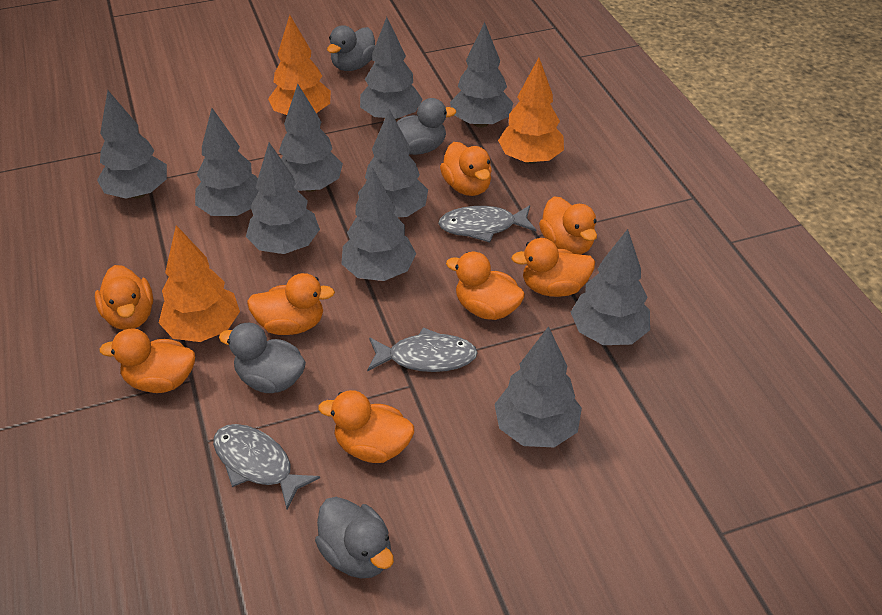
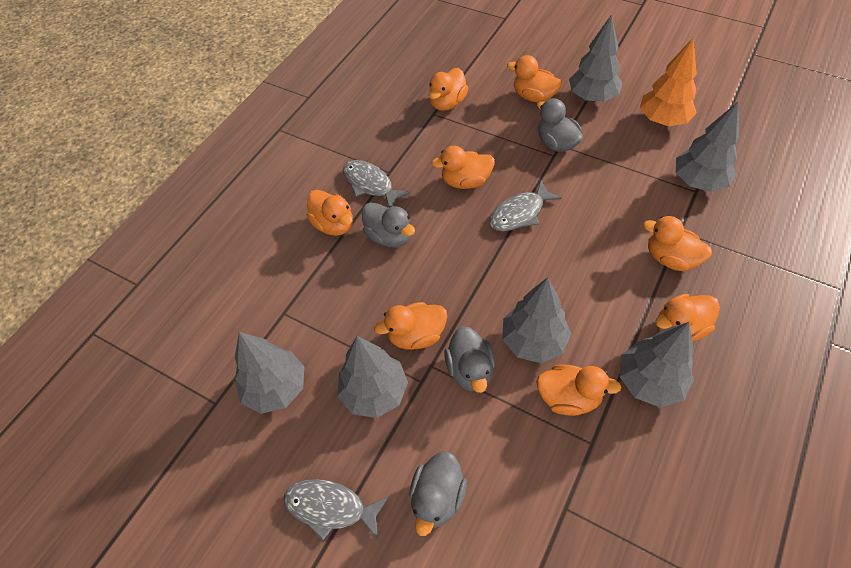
grey tree: [97,90,167,199] [195,108,259,217] [246,143,320,254] [279,84,343,192] [341,167,416,281] [358,109,428,217] [360,17,423,120] [450,22,513,128] [494,326,582,448] [571,229,650,345] = 10 -> [235,332,304,414] [337,336,408,418] [502,277,571,363] [569,14,623,102] [619,322,694,407] [676,102,739,192] = 6
orange tree: [159,225,240,342] [268,15,331,115] [498,58,564,164] = 3 -> [640,37,697,126] = 1

